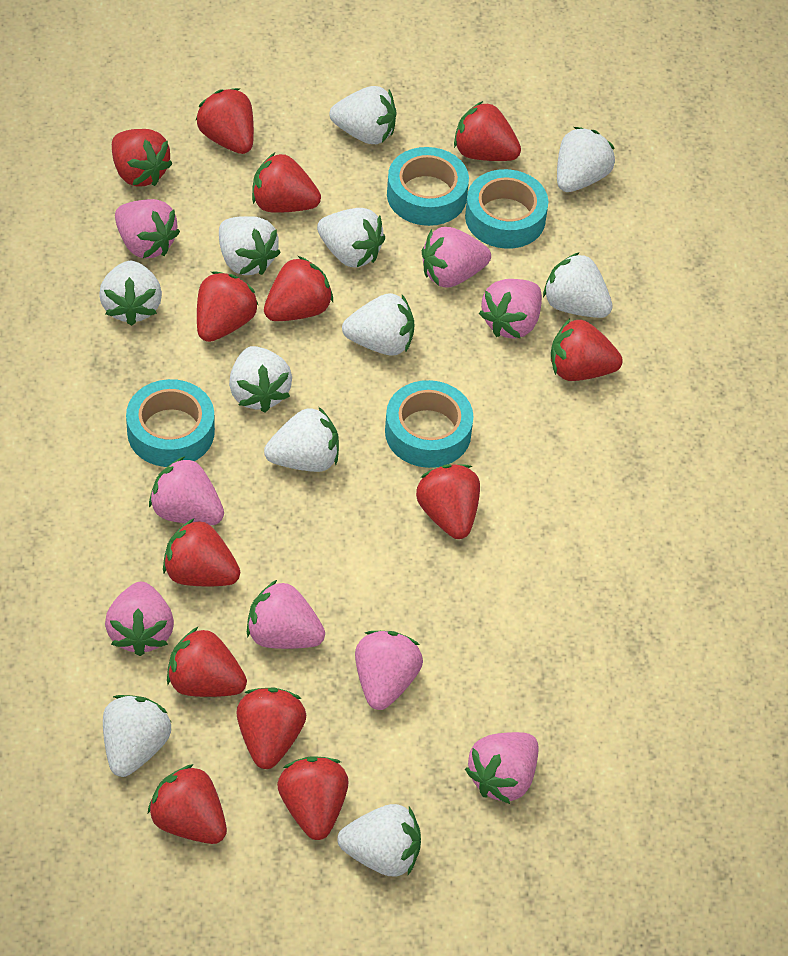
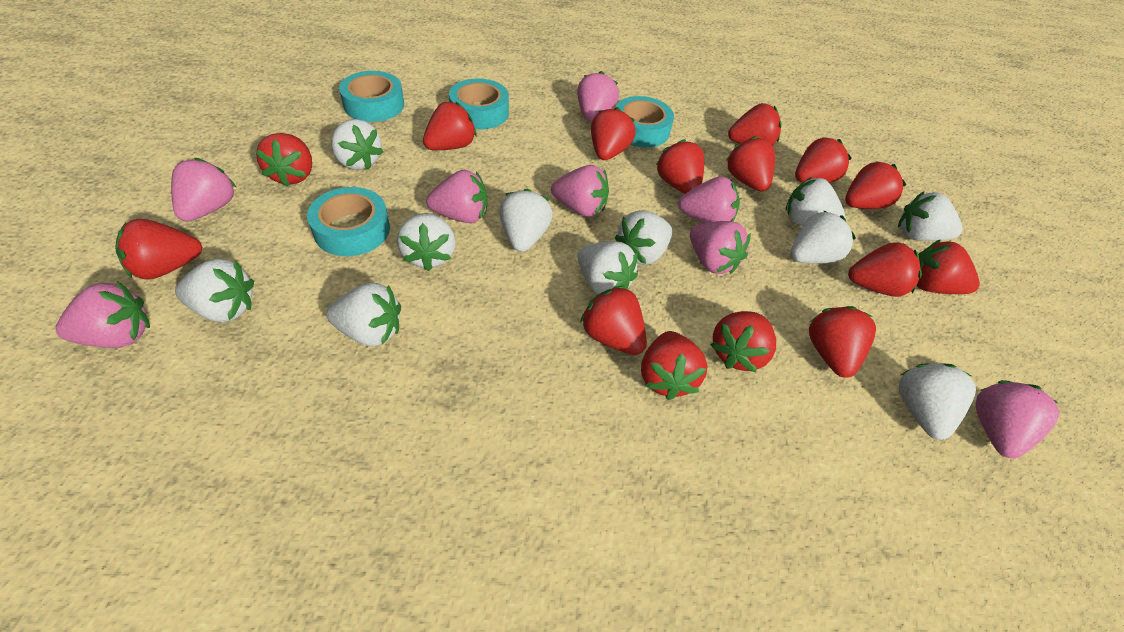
red strawberry: [112,129,173,187] [148,764,227,844] [163,519,240,586] [167,627,247,697] [195,88,254,154] [197,272,258,342] [236,687,306,769] [252,153,321,213] [264,256,333,321] [277,756,349,840] [416,464,480,539] [454,101,521,161] [551,319,623,381] = 13 -> [115,219,202,280] [256,133,312,187] [423,102,477,150] [580,286,647,355] [591,107,636,160] [641,331,708,400] [656,139,704,194] [710,311,776,372] [726,136,775,191] [728,103,782,145] [795,137,852,183] [809,306,876,378] [845,161,906,209] [848,242,922,297] [917,239,980,294] = 15

